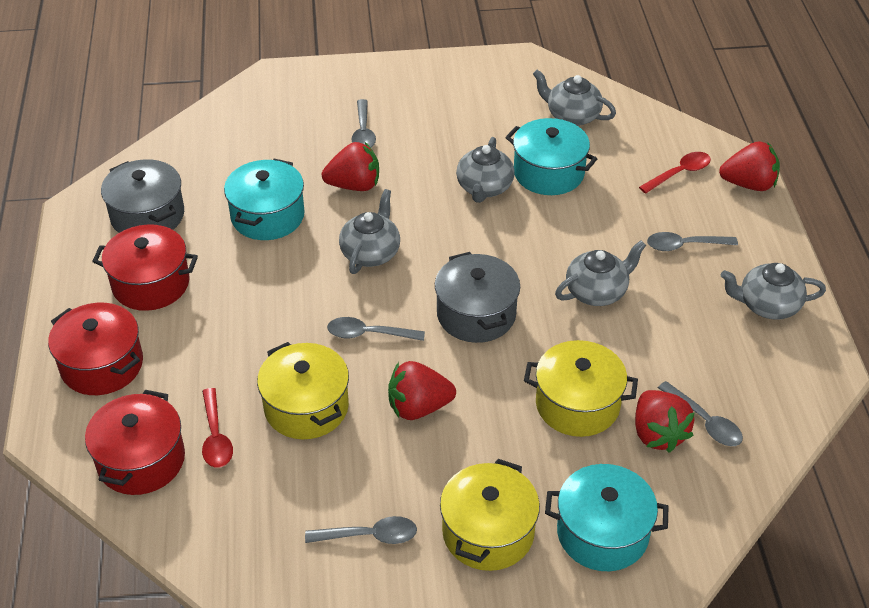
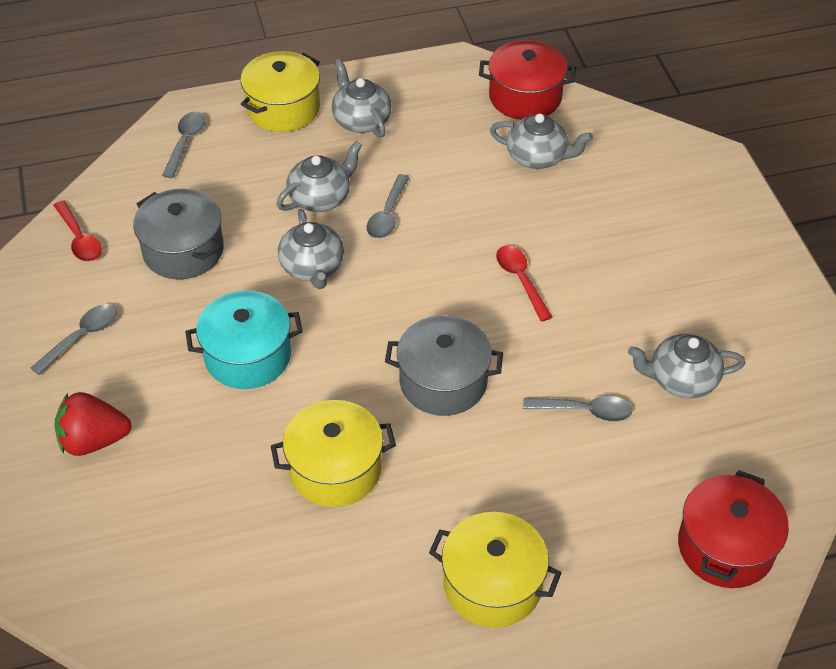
grey spoon: [305,516,417,544] [327,317,425,341] [351,99,376,148] [647,232,738,251] [658,381,743,446] = 5 -> [31,304,117,375] [162,112,205,178] [366,174,410,239] [523,396,633,422] = 4
red pot: [48,303,143,395] [85,390,185,495] [92,224,198,311] = 3 -> [479,40,576,120] [678,470,789,588] = 2
red strawberry: [322,142,379,191] [388,361,456,420] [635,390,695,453] [719,141,780,191] = 4 -> [54,392,132,456] = 1
turquoise pot: [224,158,305,240] [505,118,597,195] [545,464,669,571] = 3 -> [185,291,303,389] = 1

